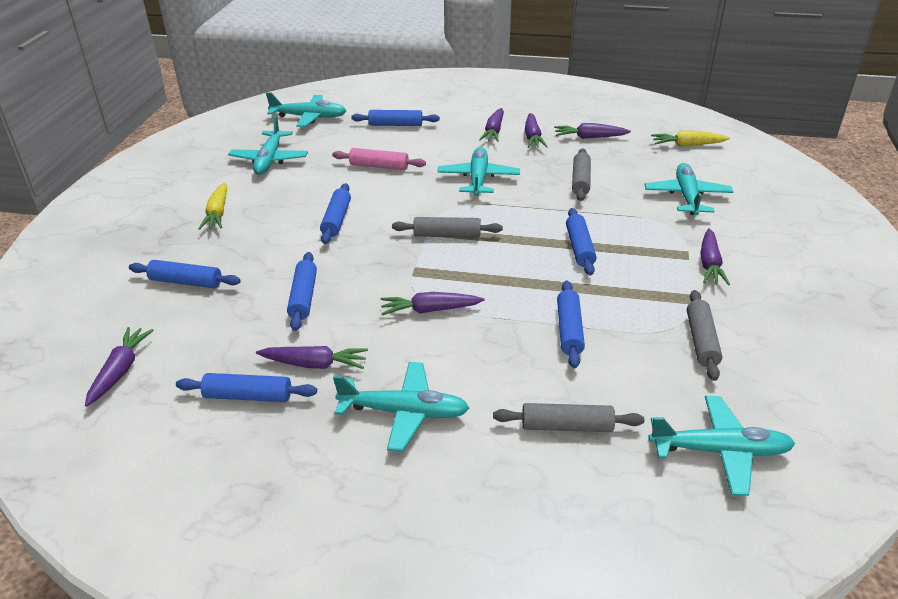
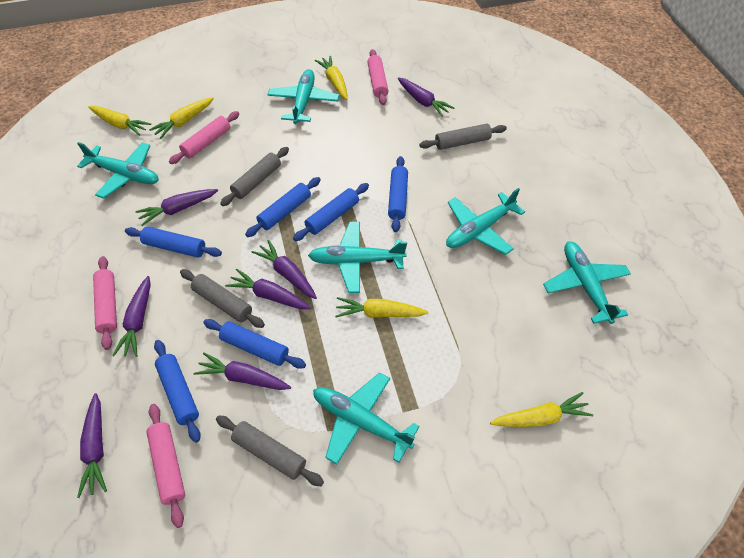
blue rolling pin: [129,260,241,288] [176,373,317,402] [287,252,317,331] [320,183,351,244] [351,110,440,126] [557,281,585,368] [566,208,597,275] = 7 -> [125,227,222,258] [154,340,201,442] [203,319,306,369] [245,177,320,237] [293,183,369,241] [388,156,408,232] = 6
pink rolling pin: [332,148,426,170] = 1 -> [93,256,117,350] [146,404,185,528] [169,111,239,164] [368,49,388,105] = 4
yellow carrot: [198,182,228,230] [651,130,730,147] = 2 -> [88,106,151,136] [149,97,214,139] [315,56,348,100] [335,297,429,318] [490,392,593,427] = 5

